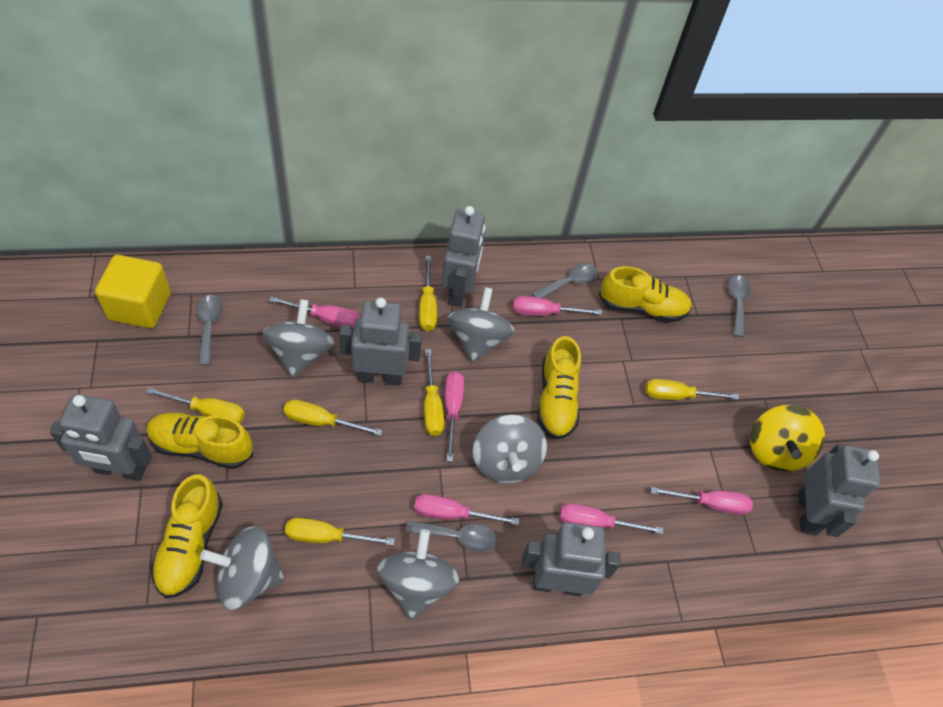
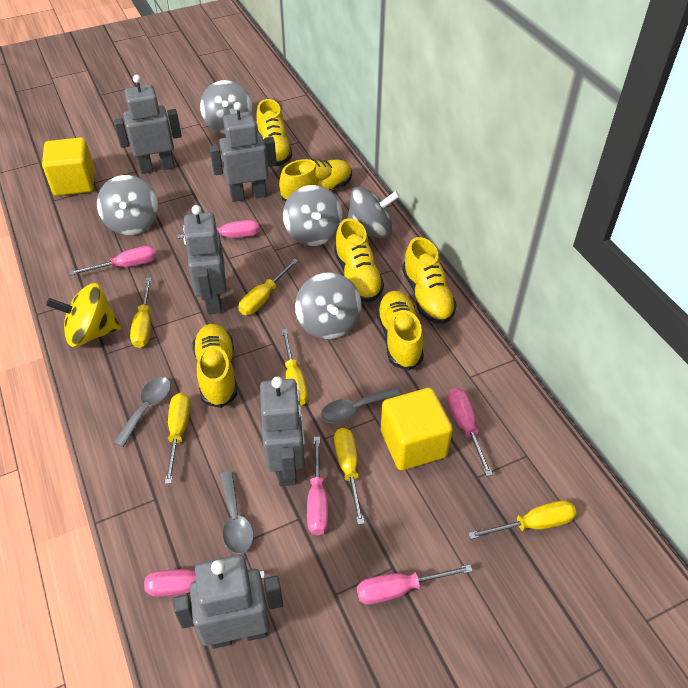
grey spoon: [197,295,223,365] [405,521,497,552] [532,263,598,298] [728,275,751,337] = 4 -> [113,377,171,447] [220,471,254,554] [321,387,401,424] = 3
yellow cube: [95,255,171,328] = 1 -> [42,137,95,196] [380,388,453,470] = 2
yellow shoe: [146,412,253,469] [151,474,223,598] [537,336,581,440] [599,266,692,322] = 4 -> [193,324,237,408] [256,99,292,166] [279,159,352,201] [334,218,384,302] [376,291,424,370] [402,237,457,324] = 6

